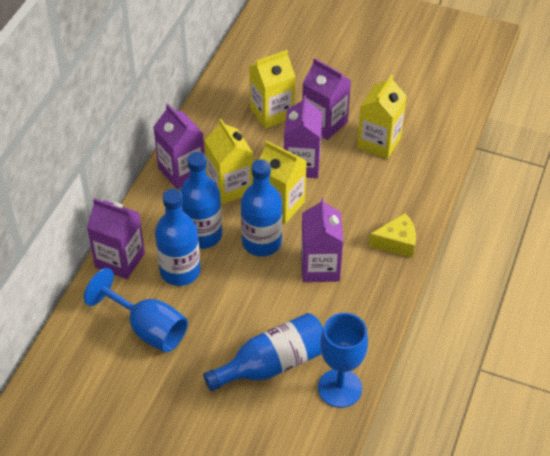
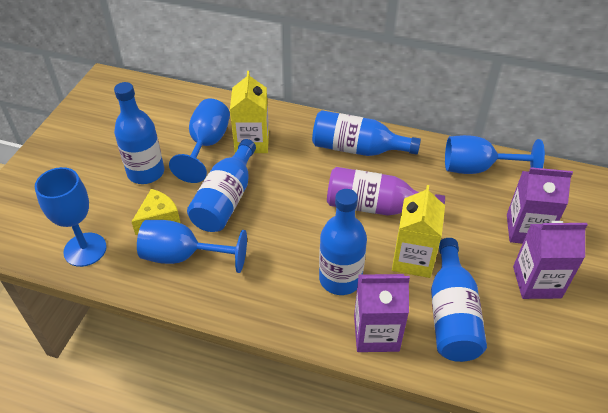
blue bottle: [155,189,200,286] [180,152,222,249] [203,313,323,391] [241,159,283,256] = 4 -> [114,82,164,184] [187,139,256,232] [312,110,421,156] [319,189,367,295] [431,238,487,362] = 5
blue goblet: [84,268,188,352] [318,313,368,408] = 2 -> [35,167,107,267] [137,220,247,273] [169,98,230,183] [445,135,545,174] = 4
purple bottle: none = 0 -> [327,167,445,216] = 1
purple carton: [87,198,145,279] [154,104,204,189] [284,95,322,178] [301,197,343,282] [302,58,351,140] = 5 -> [354,274,410,352] [507,167,573,244] [513,221,588,299] = 3
yellow carton: [205,119,253,205] [249,50,295,129] [259,141,307,224] [357,74,407,159] = 4 -> [230,71,269,153] [392,185,445,278] = 2

